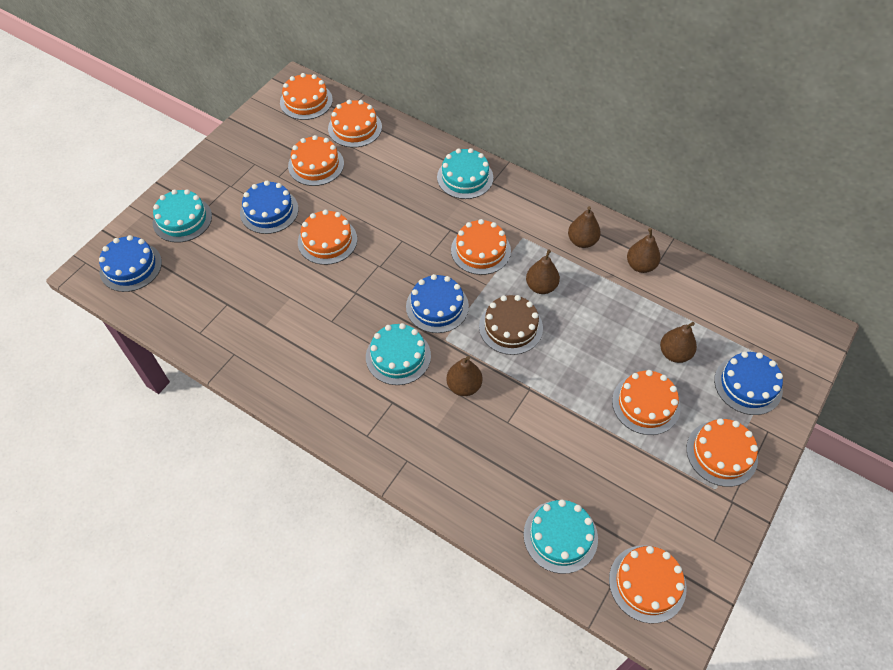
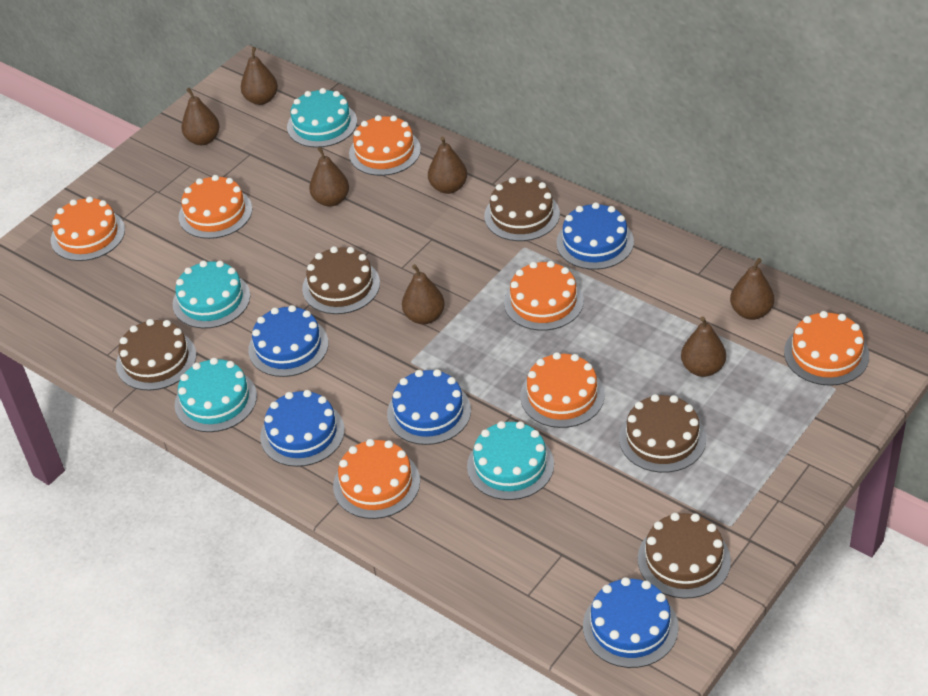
blue cake: [99,235,162,292] [240,181,299,234] [406,274,469,333] [714,352,783,415] = 4 -> [248,305,328,377] [260,390,345,467] [387,369,471,445] [556,202,634,270] [583,577,679,668] = 5
brown cake: [479,295,543,355] = 1 -> [116,319,196,391] [302,246,380,314] [484,176,560,241] [619,394,706,473] [638,513,731,599] = 5
brown pear: [446,356,482,396] [526,250,560,294] [568,206,601,248] [627,228,661,273] [660,322,697,363] = 5 -> [181,88,220,145] [241,47,278,105] [309,147,349,207] [402,264,445,324] [428,137,467,194] [681,316,726,377] [730,258,774,320] = 7
orange cake: [280,73,333,120] [288,135,344,186] [298,210,357,265] [328,100,382,148] [451,219,511,275] [609,546,686,623] [612,370,681,435] [686,418,758,487] = 8 -> [51,196,125,261] [179,175,252,239] [333,439,420,519] [349,115,421,176] [504,261,584,331] [520,352,605,428] [784,311,869,386] = 7

